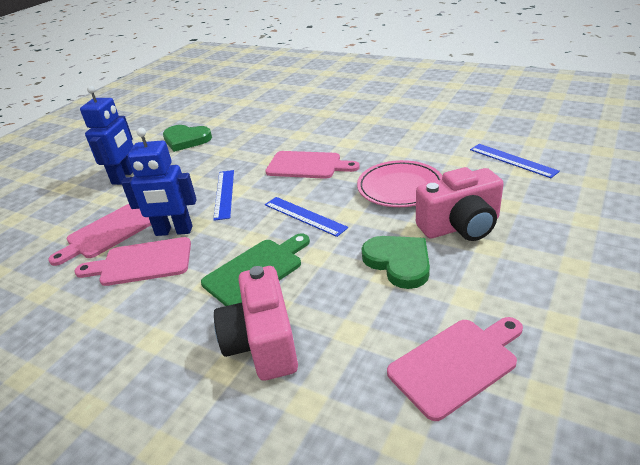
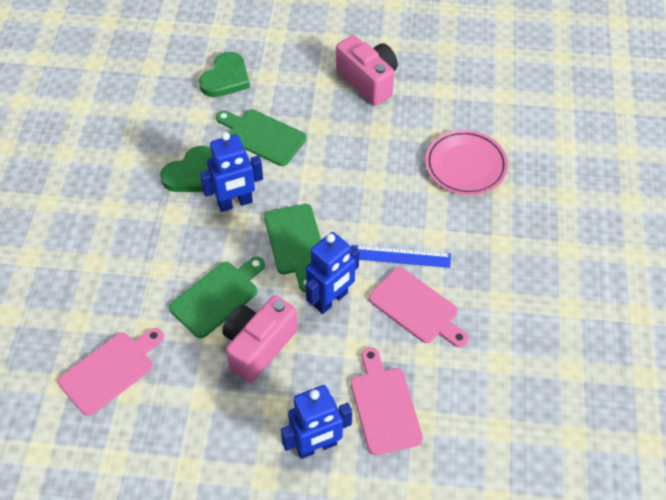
blue robot: [80,86,134,185] [121,128,197,236] = 2 -> [200,132,263,212] [281,385,352,459] [306,232,360,314] = 3
blue ruler: [213,170,234,221] [265,197,348,237] [470,144,560,178] = 3 -> [356,245,451,268] = 1
green cutting board: [201,233,310,306] = 1 -> [169,256,265,338] [216,109,306,166] [264,204,321,293] = 3
pink cutting board: [48,204,151,266] [74,237,191,286] [265,151,360,179] [387,317,523,421] = 4 -> [58,328,164,416] [351,347,423,455] [369,267,468,347] = 3

